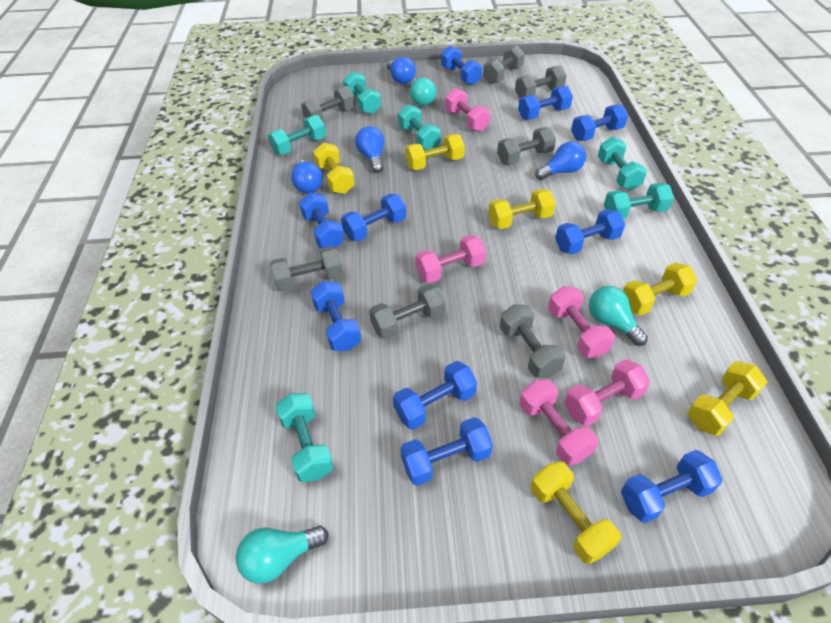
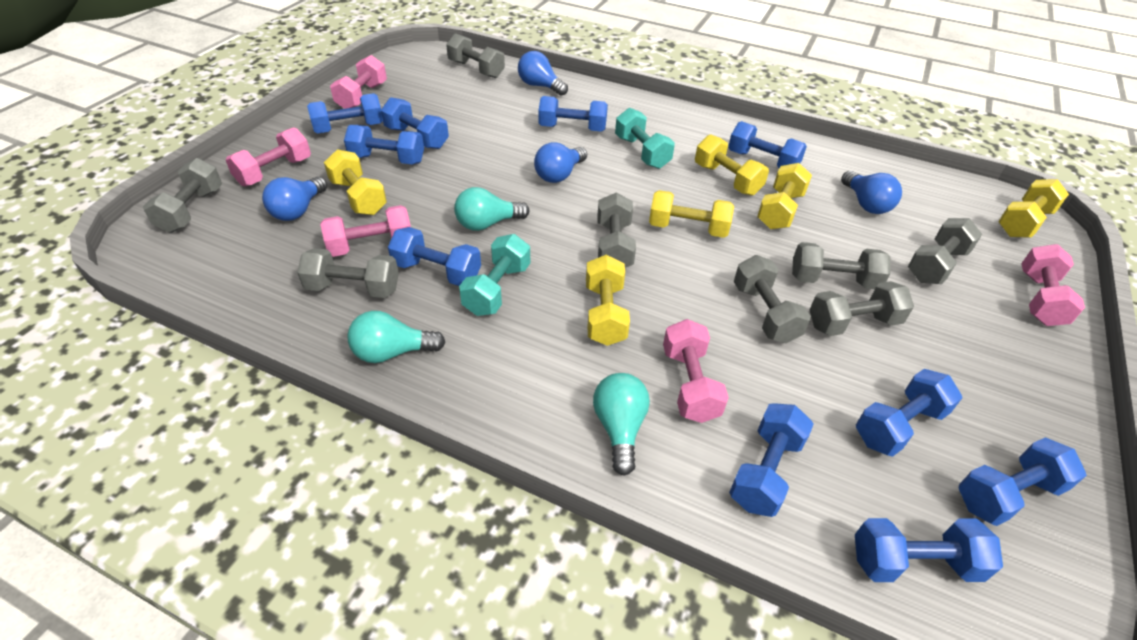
grey dumbbell: [270,246,343,291] [301,86,355,120] [369,284,446,339] [483,45,525,84] [497,127,556,165] [500,304,566,378] [515,65,567,98] = 7 -> [143,158,222,233] [297,248,399,298] [446,33,505,78] [597,192,636,268] [734,255,811,343] [792,242,891,289] [810,281,914,336] [908,218,982,284] = 8
turquoise dumbbell: [268,115,326,155] [275,393,334,482] [343,71,381,114] [398,104,441,150] [598,137,647,191] [604,183,674,219] = 6 -> [459,234,530,316] [615,108,675,169] = 2

